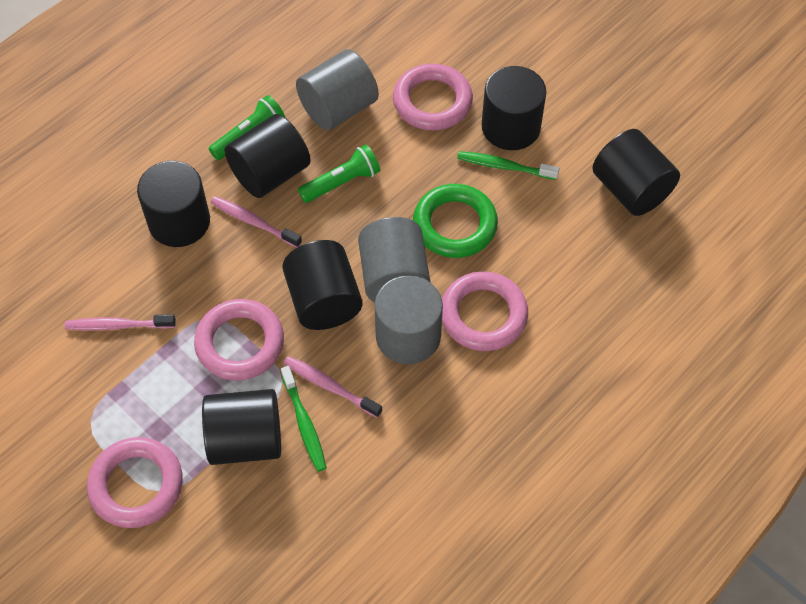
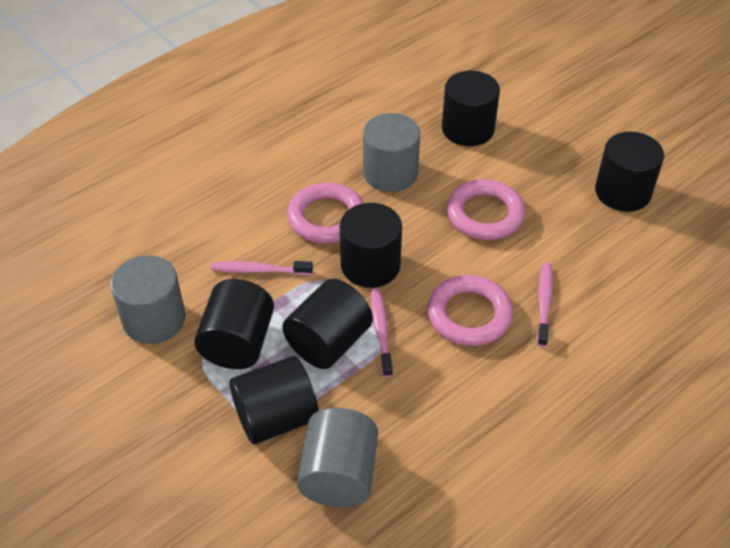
green flashlight: [209,95,285,160] [298,145,380,203] = 2 -> none = 0
green ring: [413,184,498,258] = 1 -> none = 0
green toothbrush: [281,366,327,472] [457,151,560,180] = 2 -> none = 0
pink ring: [87,437,183,528] [194,299,284,381] [393,64,473,130] [442,271,528,351] = 4 -> [287,183,363,244] [428,275,513,346] [447,179,525,240] = 3

